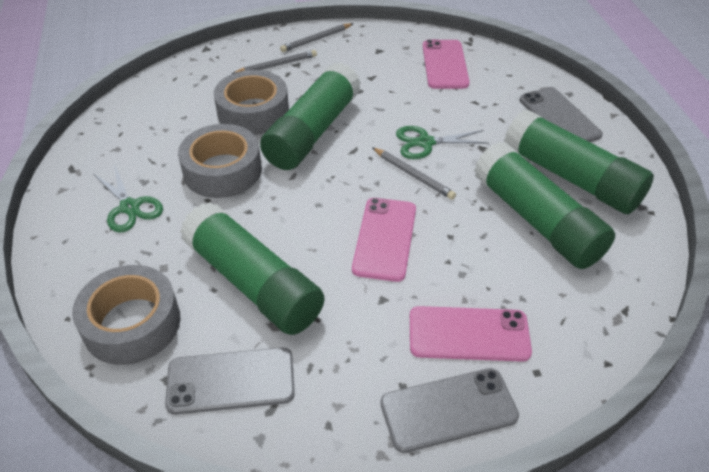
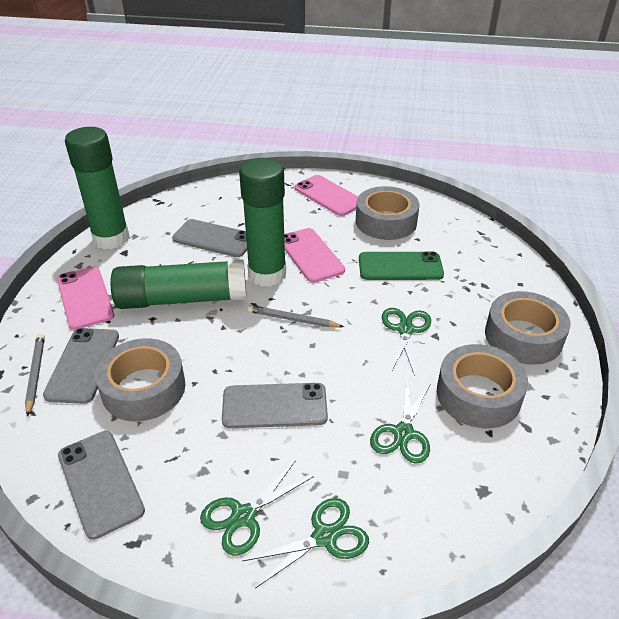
green glue stick: [180,202,324,335] [260,62,361,170] [474,142,615,269] [504,109,654,214] = 4 -> [65,127,130,249] [111,259,247,309] [239,158,286,287] = 3
green phone: none = 0 -> [359,251,444,280] = 1
green scissors: [94,164,163,233] [396,126,489,159] = 2 -> [200,460,314,556] [242,498,369,589] [370,377,431,464] [382,308,431,376] = 4
grey pencil: [232,50,317,74] [280,23,354,52] [372,147,456,200] = 3 -> [25,334,45,417] [247,305,344,328] = 2
grey phone: [165,348,295,415] [380,368,519,453] [520,87,603,142] = 3 -> [43,328,119,404] [58,431,145,540] [172,219,247,257] [222,383,328,428] = 4
grey tape: [72,265,181,365] [178,124,262,198] [214,70,289,135] = 3 -> [95,338,185,421] [356,186,420,240] [437,344,528,428] [485,291,571,365] = 4

